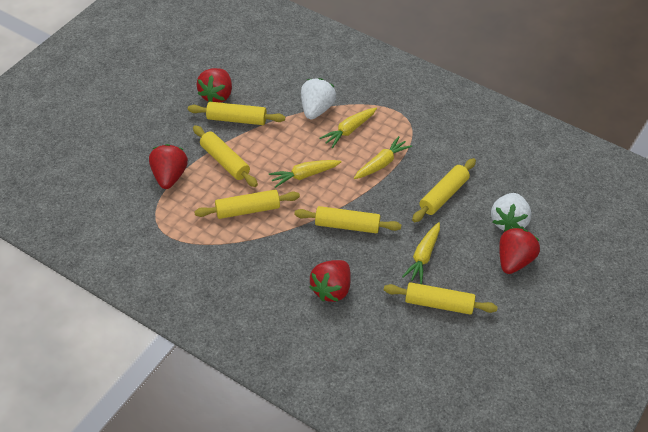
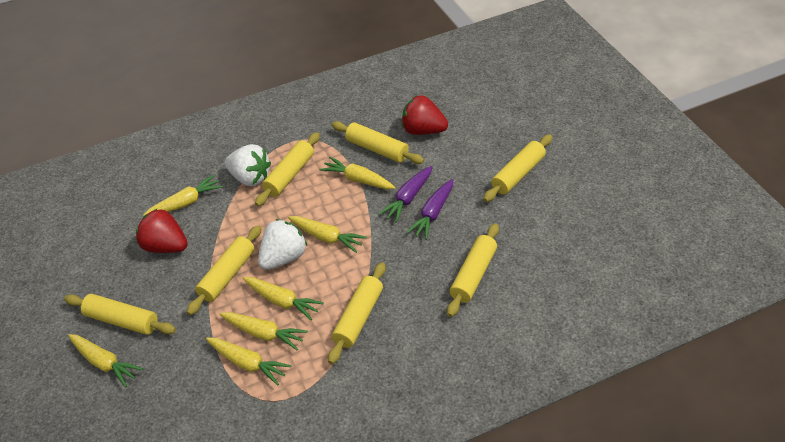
purple carrot: none = 0 -> [378,166,433,223] [406,179,453,240] = 2
red strawberry: [149,144,188,189] [197,68,232,103] [309,260,351,302] [499,227,540,274] = 4 -> [136,208,188,253] [402,95,448,135] = 2
yellow carrot: [269,160,342,188] [319,108,377,148] [354,136,412,179] [402,222,440,284] = 4 -> [68,334,143,387] [143,175,223,216] [206,337,291,385] [220,312,308,350] [243,277,324,320] [288,216,367,253] [319,157,395,189] = 7
yellow rolling pin: [188,102,285,125] [193,125,258,187] [194,190,300,219] [294,206,401,233] [384,282,498,315] [412,158,476,222] = 6 -> [64,294,176,335] [187,225,261,315] [255,132,320,206] [328,262,386,364] [331,121,424,164] [447,223,499,317] [483,134,552,202] = 7

